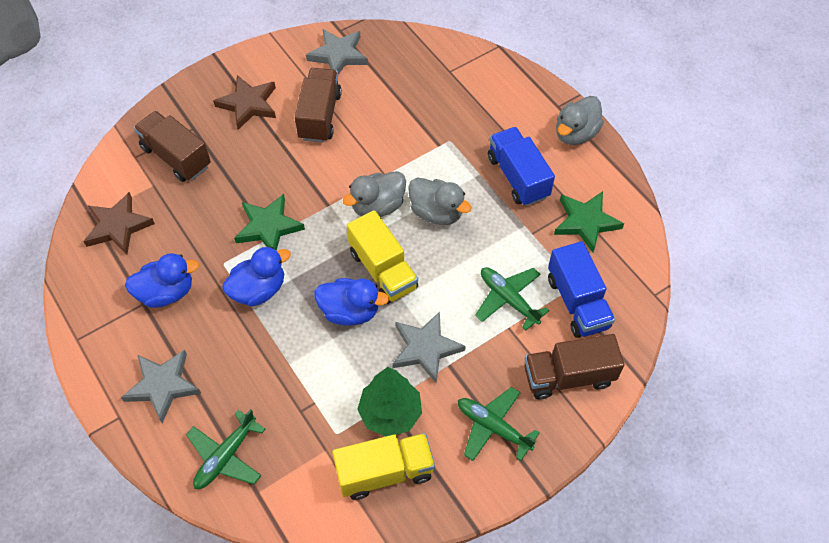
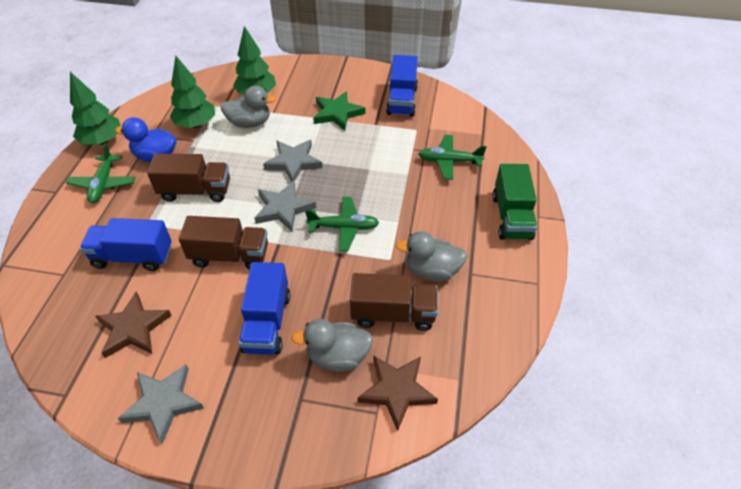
blue duck: [125,253,199,308] [222,246,291,307] [314,278,389,326] = 3 -> [115,117,176,162] = 1
blue truck: [488,127,555,206] [548,241,615,338] = 2 -> [80,218,172,271] [239,262,290,355] [386,55,418,117] = 3
green star: [234,194,305,251] [554,191,624,253] = 2 -> [313,91,365,131] = 1
green tree: [357,367,422,436] = 1 -> [70,72,121,145] [170,55,215,128] [233,26,276,95] = 3
green truck: none = 0 -> [492,164,537,240] = 1
yellow truck: [332,433,435,500] [347,210,418,304] = 2 -> none = 0

